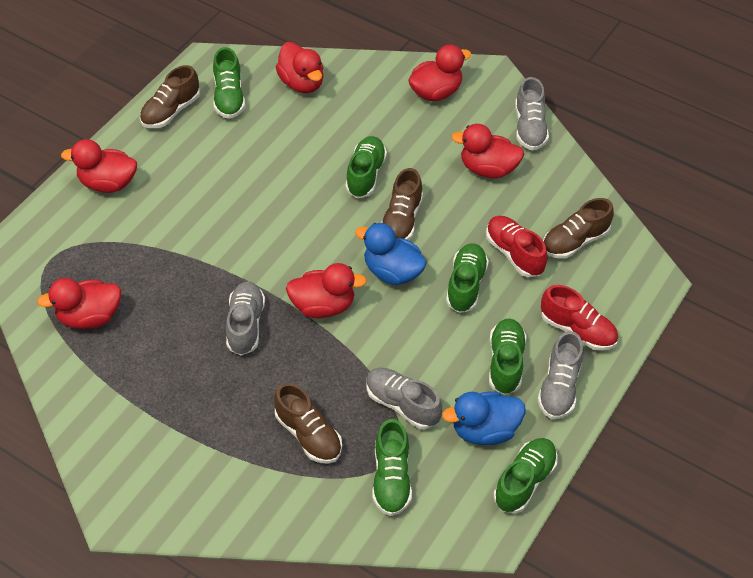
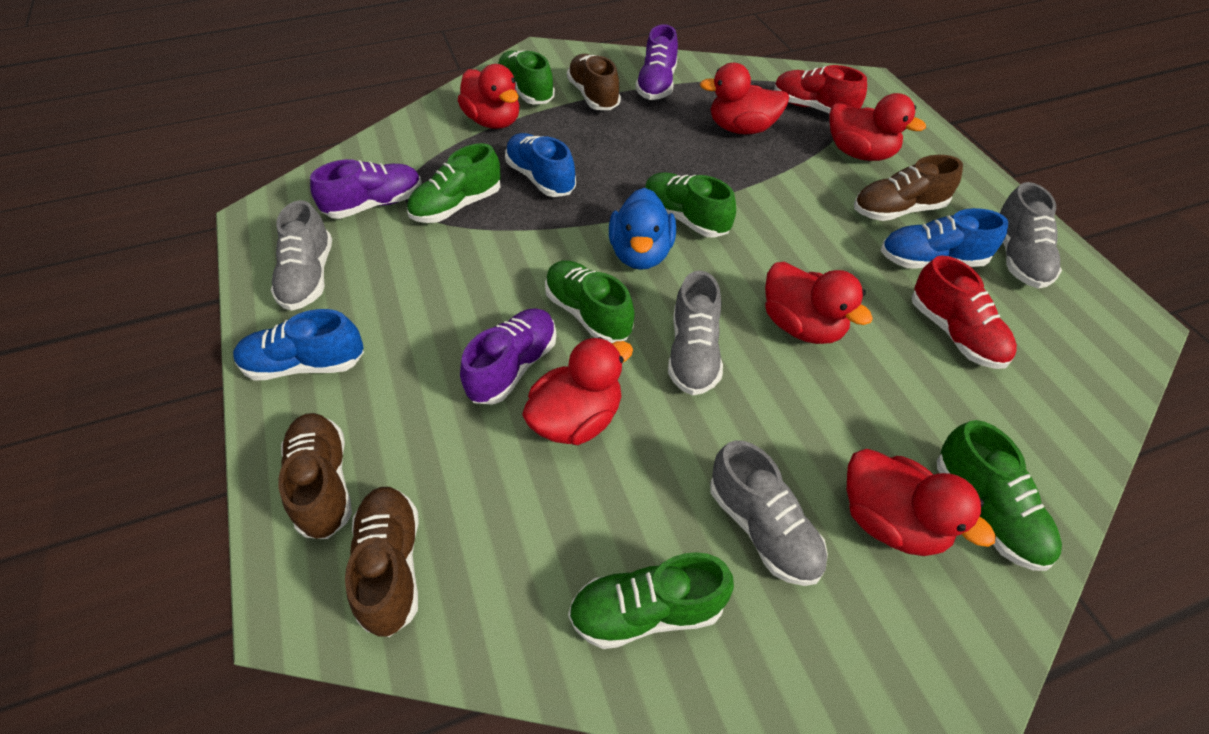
blue duck: [355,223,427,285] [442,391,525,445] = 2 -> [609,188,676,270] = 1
blue shoe: none = 0 -> [233,309,364,381] [505,133,576,197] [880,208,1008,269] = 3
purple shoe: none = 0 -> [310,159,422,219] [460,308,556,405] [636,24,678,100] = 3

